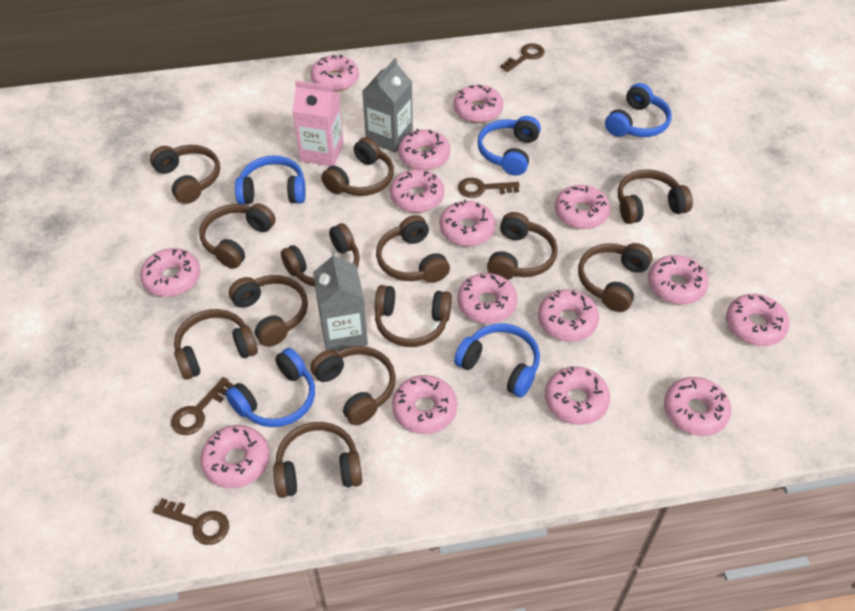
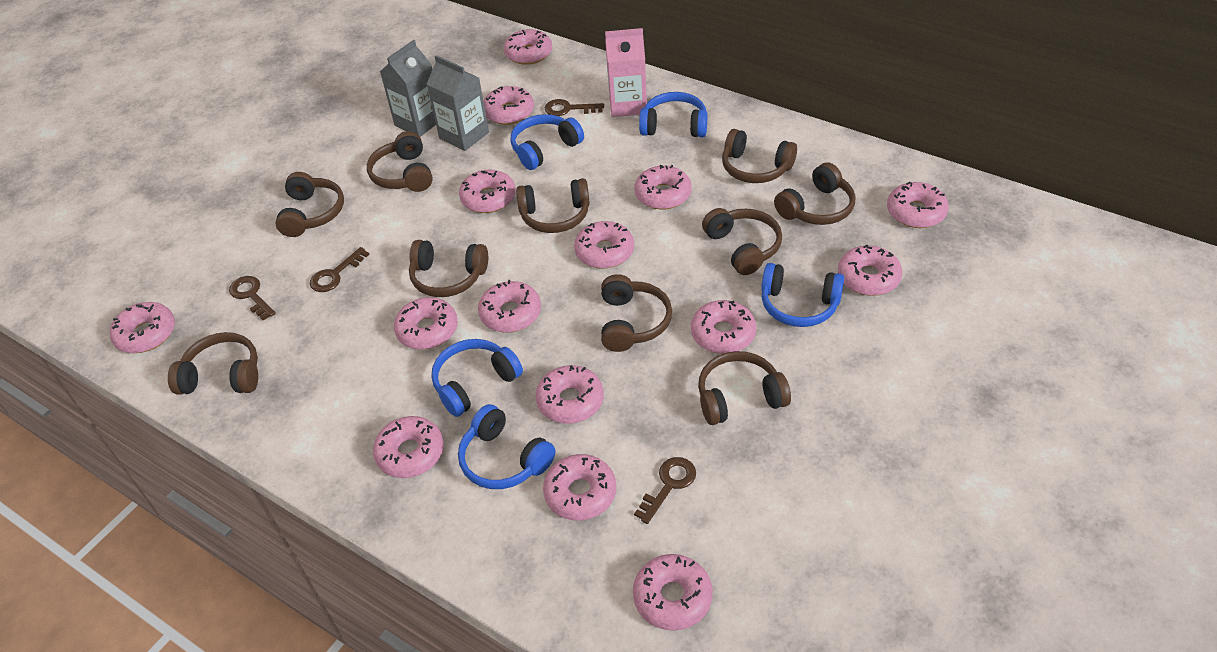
brown headphones: [150,145,220,204] [174,309,258,380] [199,203,276,269] [229,275,308,347] [273,422,362,498] [281,223,360,287] [310,346,396,425] [321,137,394,196] [375,285,452,347] [376,215,450,283] [487,212,558,280] [578,243,653,312] [618,169,693,224] = 13 -> [168,332,258,394] [276,172,344,237] [367,131,433,192] [409,240,488,297] [516,178,590,233] [601,274,672,352] [698,351,791,425] [702,208,782,275] [722,129,797,183] [774,162,855,225] = 10

